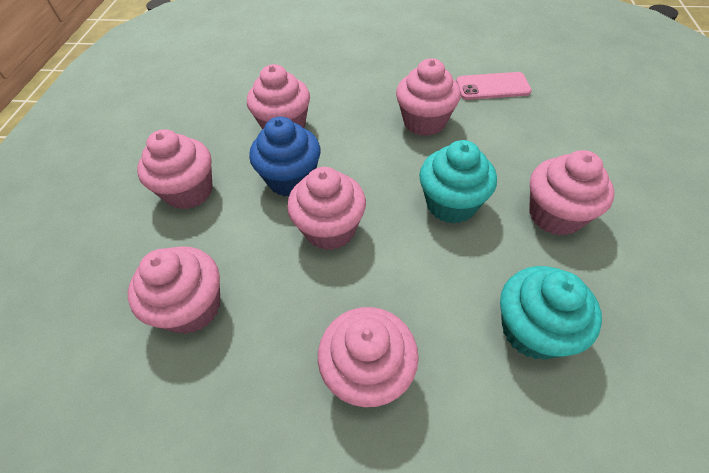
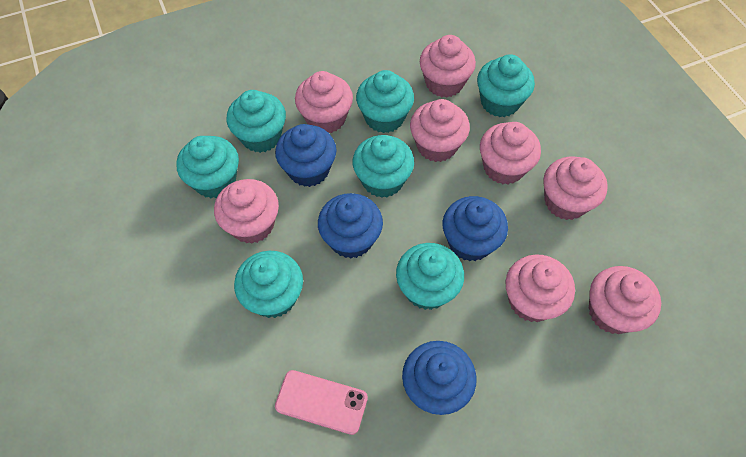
blue cupcake: [249,117,320,197] = 1 -> [275,124,337,187] [318,193,383,258] [402,341,477,415] [442,196,508,261] = 4
pink cupcake: [128,246,220,334] [137,129,213,209] [247,64,310,129] [287,167,366,250] [318,307,419,407] [396,58,461,136] [529,150,614,236] = 7 -> [214,179,279,244] [295,71,353,133] [410,99,470,162] [420,35,476,98] [480,122,541,184] [505,254,575,322] [543,157,608,220] [589,266,661,334] = 8
turquoise cupcake: [419,140,497,224] [500,266,602,360] = 2 -> [176,136,239,198] [227,90,286,153] [234,251,303,318] [353,135,414,198] [356,70,414,133] [396,243,464,310] [477,54,535,117] = 7

